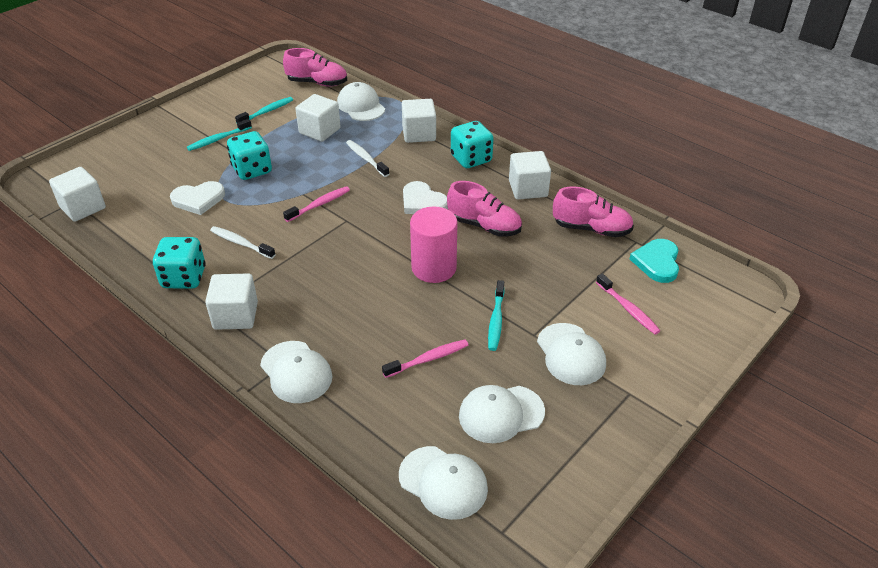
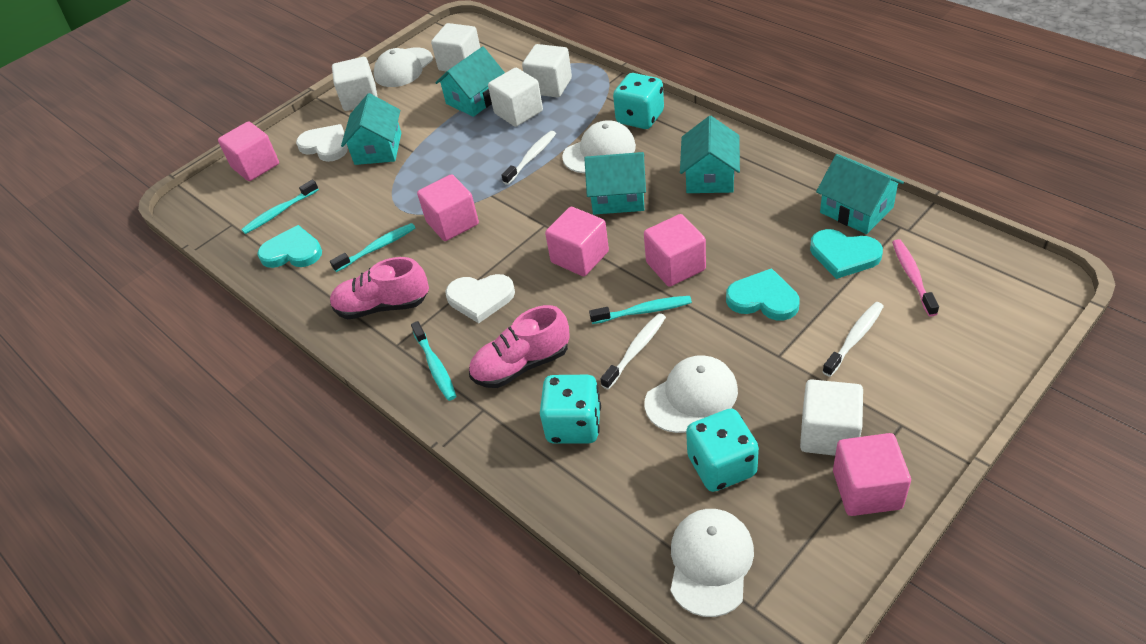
pink cube: none = 0 -> [218,122,279,181] [417,174,479,241] [545,207,609,276] [644,214,706,287] [833,433,911,516] = 5
pink cylinder: [410,206,457,283] = 1 -> none = 0
pink shoe: [283,48,347,87] [447,181,522,237] [553,186,634,237] = 3 -> [330,257,429,319] [469,305,570,388] = 2
pink toothbrush: [283,186,350,222] [382,340,468,378] [596,273,661,334] = 3 -> [892,239,939,317] = 1
turquoise heart: [630,239,679,283] = 1 -> [257,225,322,268] [726,268,800,321] [810,229,883,279] = 3
turquoise house: none = 0 -> [341,93,401,165] [435,46,505,117] [584,152,646,214] [680,116,740,193] [816,154,904,234] = 5
turquoise toothbrush: [187,119,252,151] [235,97,293,123] [488,280,504,351] = 3 -> [241,180,319,234] [330,223,415,272] [411,321,456,401] [589,296,692,324] = 4
white cap: [260,341,333,403] [337,82,385,121] [399,446,488,520] [459,385,545,443] [537,323,606,385] = 5 -> [374,48,433,87] [562,120,636,173] [644,355,738,433] [671,509,754,617] = 4
white toothbrush: [210,226,276,259] [346,140,389,177] = 2 -> [501,131,556,185] [601,313,666,390] [822,302,884,377] = 3

